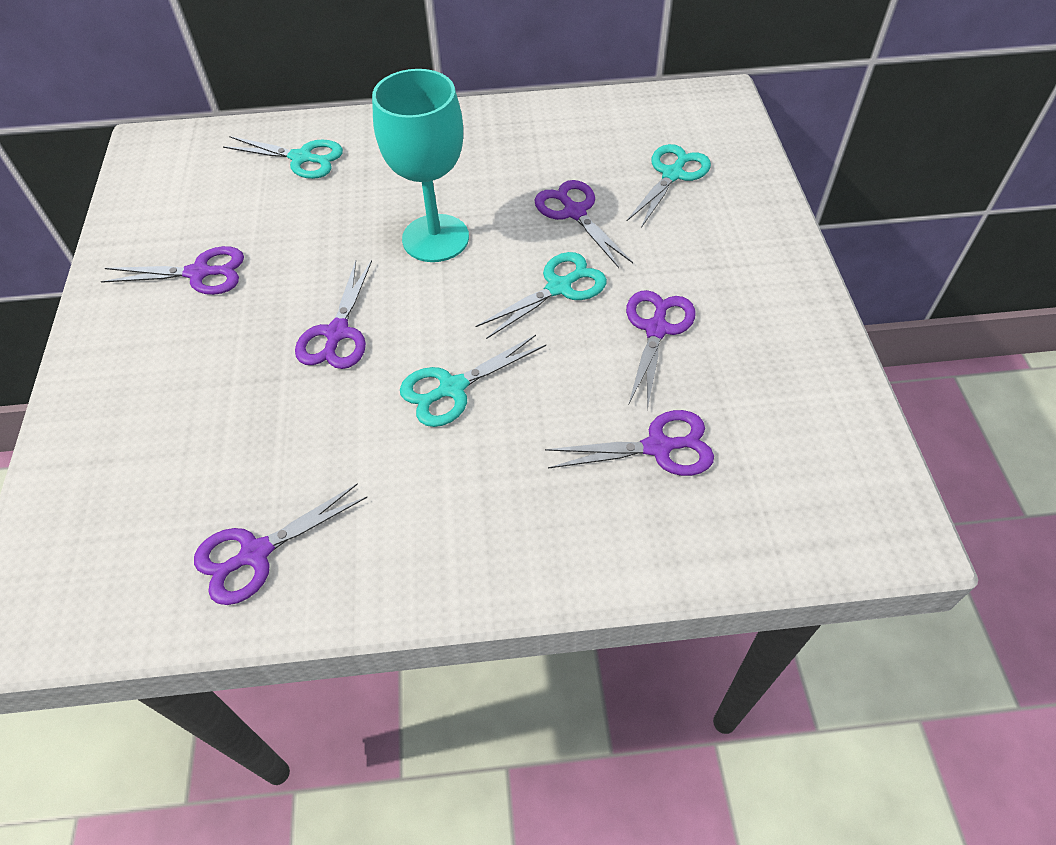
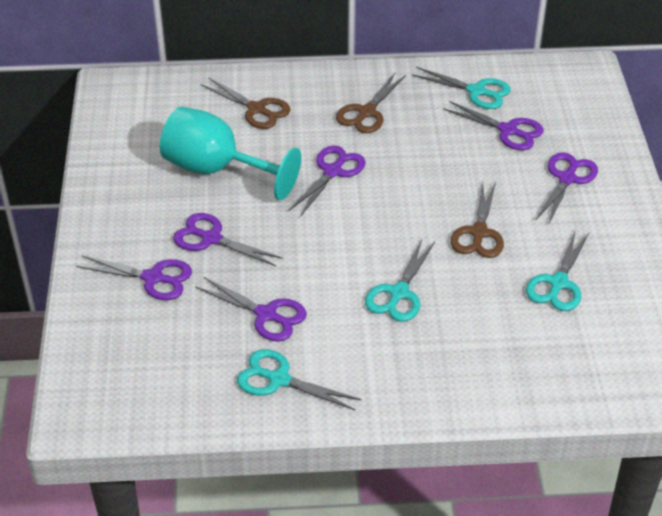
brown scissors: none = 0 -> [201,78,291,129] [336,73,406,133] [451,182,504,258] = 3

